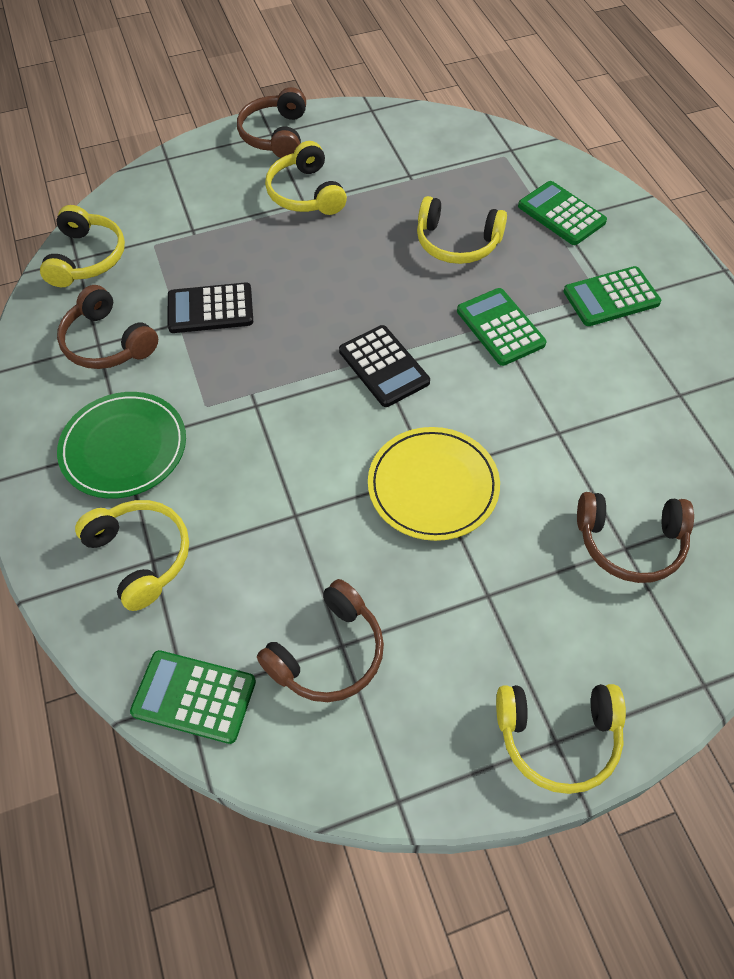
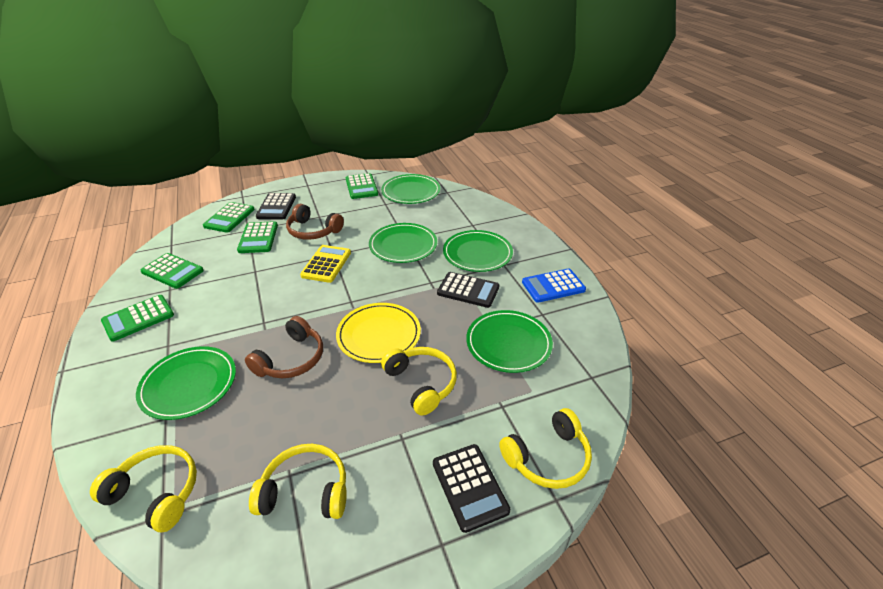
black calculator: [168,282,253,333] [339,325,430,407] = 2 -> [256,193,296,220] [433,444,510,533] [437,272,499,308] = 3
blue calculator: none = 0 -> [522,269,586,303] = 1
brown headphones: [57,285,158,369] [237,87,306,158] [257,579,384,702] [577,492,694,583] = 4 -> [245,316,323,378] [286,204,344,240] = 2
green calculator: [130,650,256,744] [457,288,546,366] [518,181,607,245] [563,266,661,326] = 4 -> [101,295,174,342] [141,253,204,289] [203,202,255,233] [237,221,278,253] [346,173,378,199] = 5
green plate: [57,392,186,499] = 1 -> [136,346,236,420] [369,223,437,263] [381,174,440,204] [443,230,513,272] [466,310,553,373] = 5
yellow calculator: none = 0 -> [300,245,351,283] = 1
yellow headphones: [40,205,125,287] [75,500,189,611] [265,141,347,215] [417,196,507,264] [496,684,626,794] = 5 -> [90,445,197,532] [249,444,347,519] [381,347,457,415] [499,408,592,489] = 4

